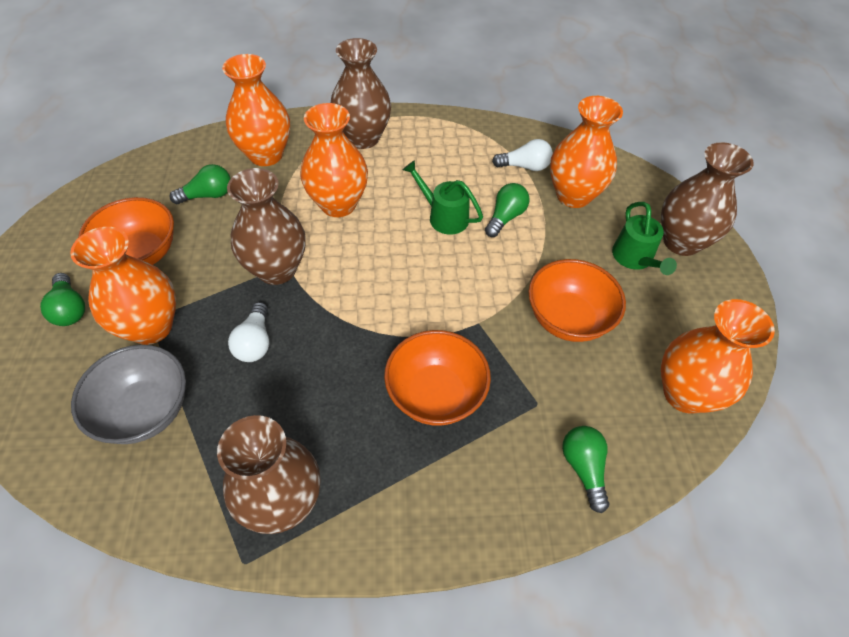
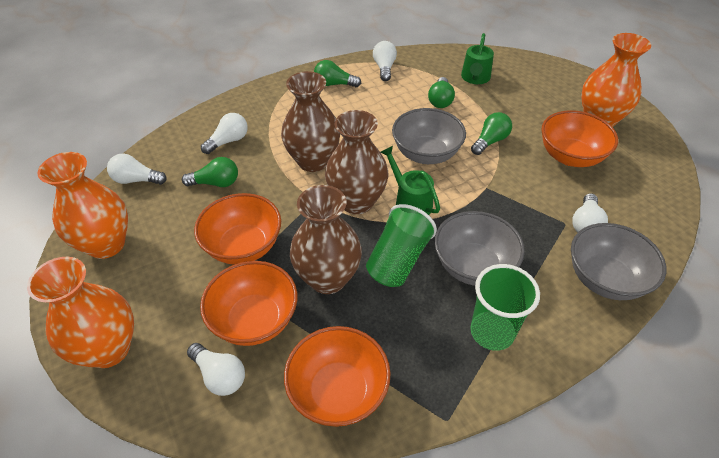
brown vase: [217,415,321,534] [227,168,306,285] [331,38,391,149] [661,142,754,256] = 4 -> [281,71,340,172] [290,185,362,294] [325,110,388,214] = 3
green cup: none = 0 -> [366,204,437,287] [470,264,540,351] = 2
grey bowl: [71,345,186,444] = 1 -> [392,108,466,164] [434,211,525,286] [571,223,666,300] = 3
orange bowl: [78,197,174,265] [384,330,491,426] [528,259,626,342] = 3 -> [194,193,281,265] [200,261,297,346] [284,326,391,427] [541,110,618,167] = 4
orange vase: [70,227,176,345] [222,54,290,166] [300,103,368,217] [550,96,623,208] [661,299,775,414] = 5 -> [27,257,134,368] [37,152,128,259] [581,33,651,127] = 3
white light bulb: [228,302,269,362] [492,139,553,171] = 2 -> [107,154,167,185] [187,343,245,396] [201,113,248,154] [373,41,397,81] [572,193,608,233] = 5

